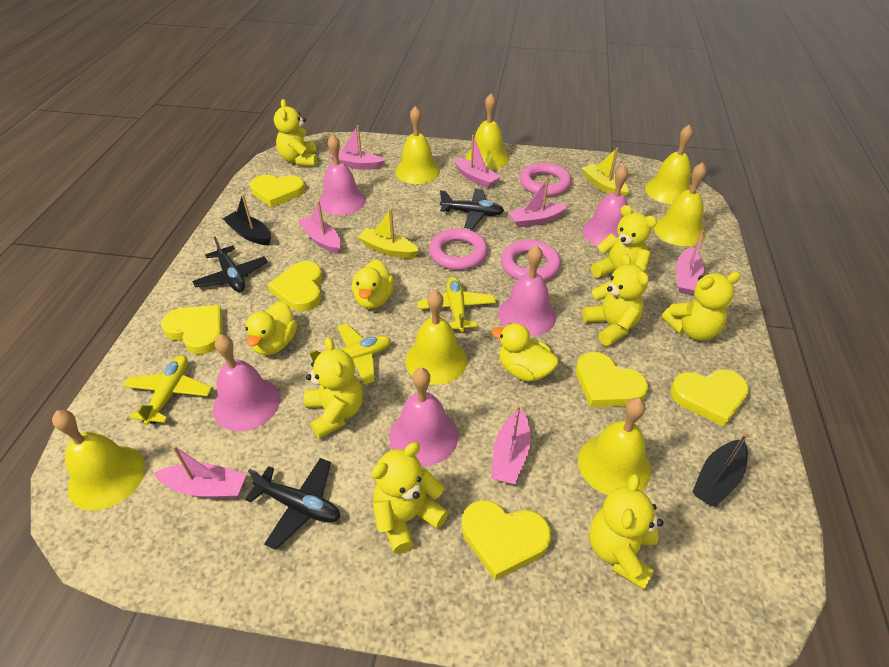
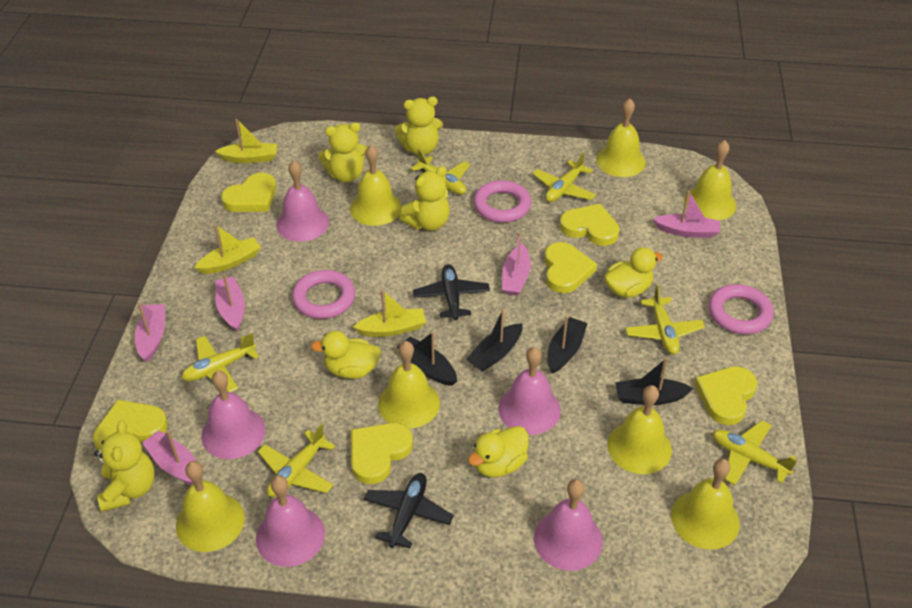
black boat: [223,194,271,245] [692,431,749,507] = 2 -> [397,332,457,386] [466,309,523,372] [547,316,588,374] [615,358,694,405] = 4
black plane: [192,237,268,292] [245,458,340,550] [440,189,504,229] = 3 -> [364,473,454,549] [413,264,490,320] = 2
pink boat: [154,445,246,498] [298,200,341,254] [329,125,385,170] [454,135,500,188] [491,405,531,484] [508,177,568,228] [676,230,704,295] = 7 -> [135,303,165,362] [142,430,196,485] [215,274,245,331] [502,232,531,296] [653,190,720,238] = 5
yellow boat: [358,208,419,258] [582,148,629,197] = 2 -> [194,224,261,274] [215,119,277,163] [353,290,426,337] = 3
yellow plane: [123,355,212,425] [309,323,391,385] [417,277,496,332] = 3 -> [182,333,259,392] [258,424,335,497] [410,149,470,195] [533,152,596,202] [625,285,705,354] [712,420,798,485] = 6
yellow teddy bear: [274,99,317,166] [304,337,363,439] [371,442,449,554] [582,254,649,346] [589,474,663,589] [591,205,657,278] [662,272,741,341] = 7 -> [94,420,155,512] [318,123,368,182] [395,97,443,155] [399,166,450,231] = 4

